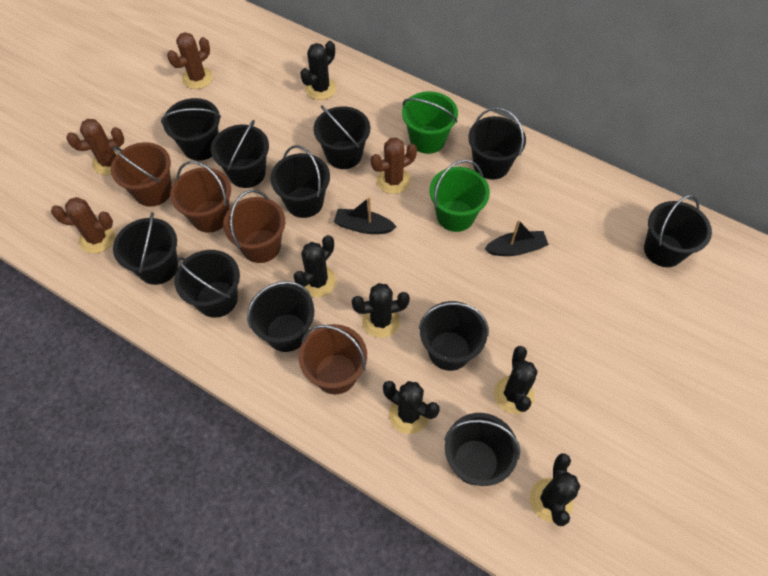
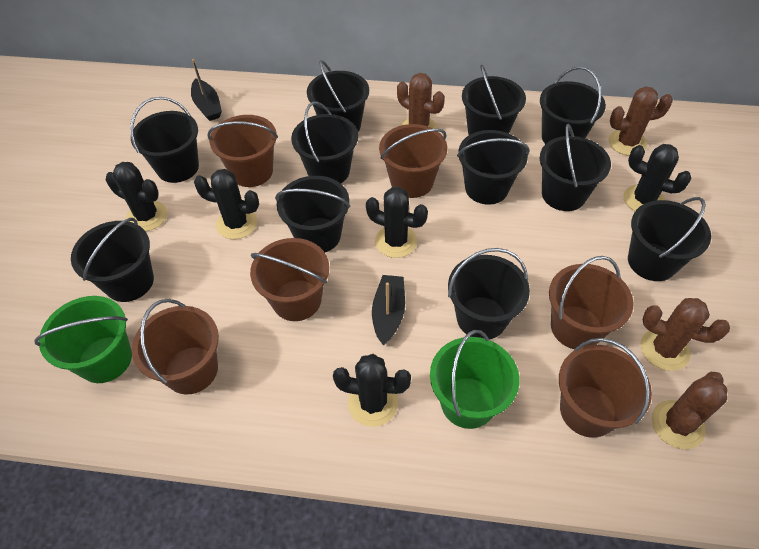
black cactus: [294,235,336,297] [300,41,336,100] [352,283,410,338] [383,381,440,434] [494,346,538,414] [530,453,580,526] = 6 -> [106,162,167,231] [194,169,259,239] [333,354,411,427] [366,187,428,258] [623,144,691,211] = 5
brown bucket: [111,142,172,207] [170,161,231,233] [223,190,285,263] [298,324,367,394] = 4 -> [132,299,219,395] [207,115,278,187] [250,238,329,321] [379,124,447,198] [549,256,634,349] [559,338,652,438] = 6

